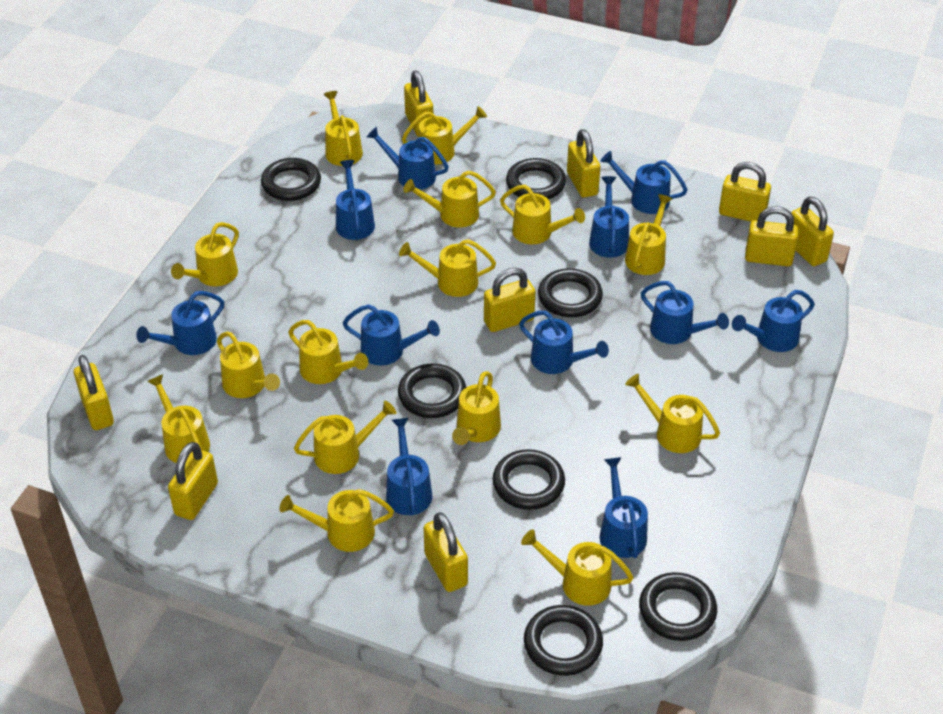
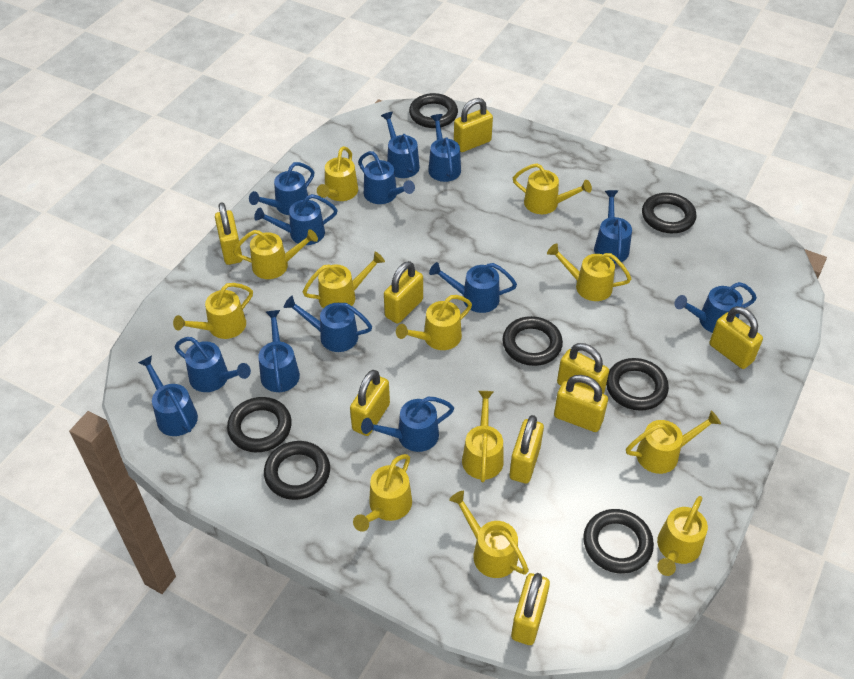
blue watering can: [136,291,224,355] [336,160,375,240] [343,304,440,366] [367,127,449,190] [386,418,432,515] [519,311,609,374] [589,176,629,258] [599,457,648,558] [600,151,688,214] [641,281,729,344] [732,290,815,352] = 11 -> [138,356,198,436] [175,337,251,392] [249,162,314,215] [254,194,338,245] [258,310,300,393] [284,296,372,352] [358,151,415,204] [361,397,454,452] [381,112,420,178] [428,114,461,182] [429,262,517,313] [594,190,632,264] [674,282,757,333] = 13
yellow watering can: [147,374,210,463] [171,222,239,286] [217,332,280,398] [280,489,394,552] [288,320,368,384] [294,401,396,474] [324,91,363,166] [399,239,496,297] [402,106,487,165] [403,170,496,227] [452,371,501,445] [500,185,585,244] [521,529,634,606] [625,194,673,275] [625,374,720,453] = 15 -> [173,283,253,339] [233,229,318,279] [303,252,385,308] [317,146,358,201] [353,454,412,532] [396,295,472,350] [449,491,529,578] [462,391,504,483] [513,163,592,214] [547,243,631,301] [626,411,721,474] [657,496,708,576] = 12

